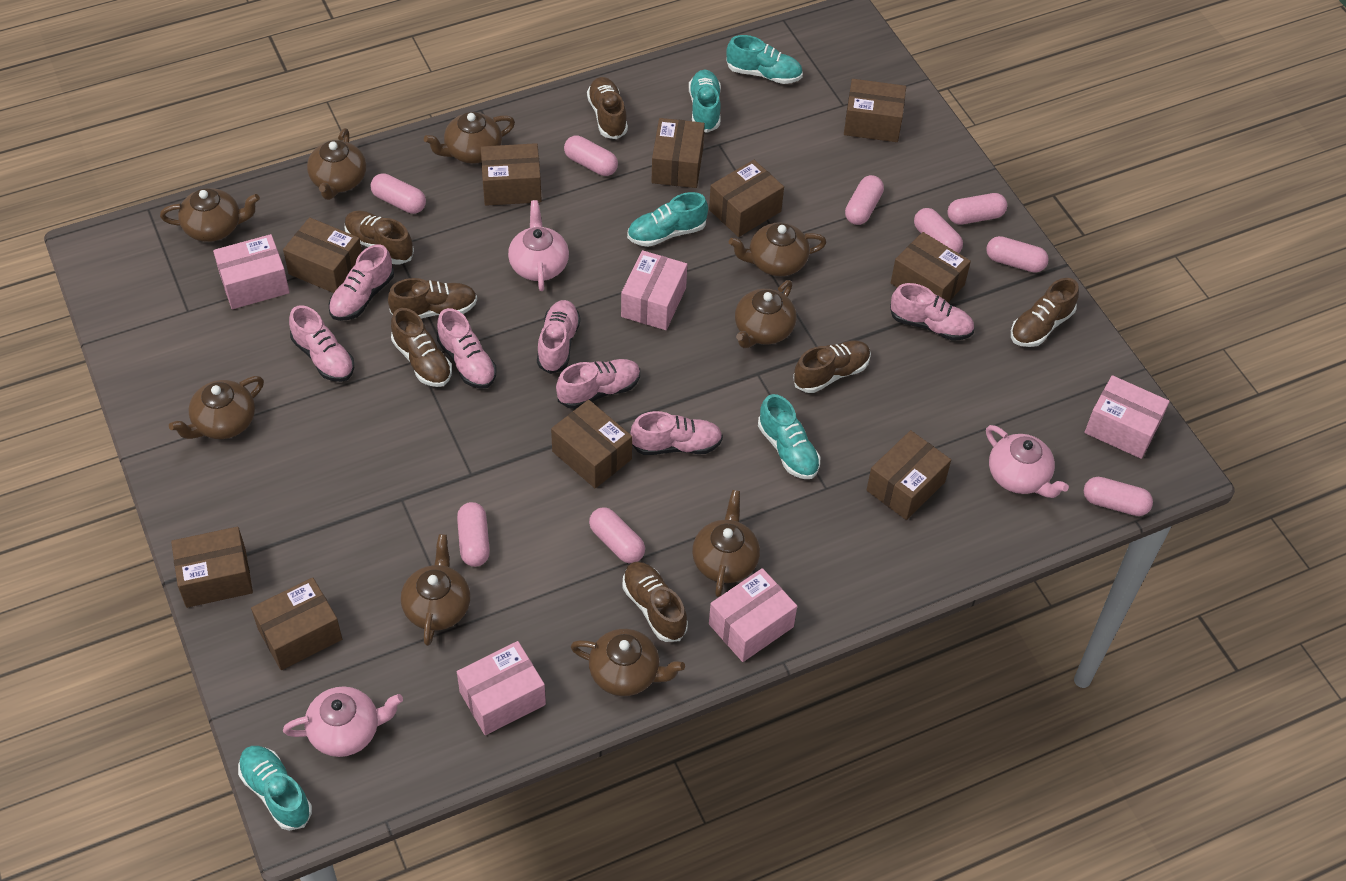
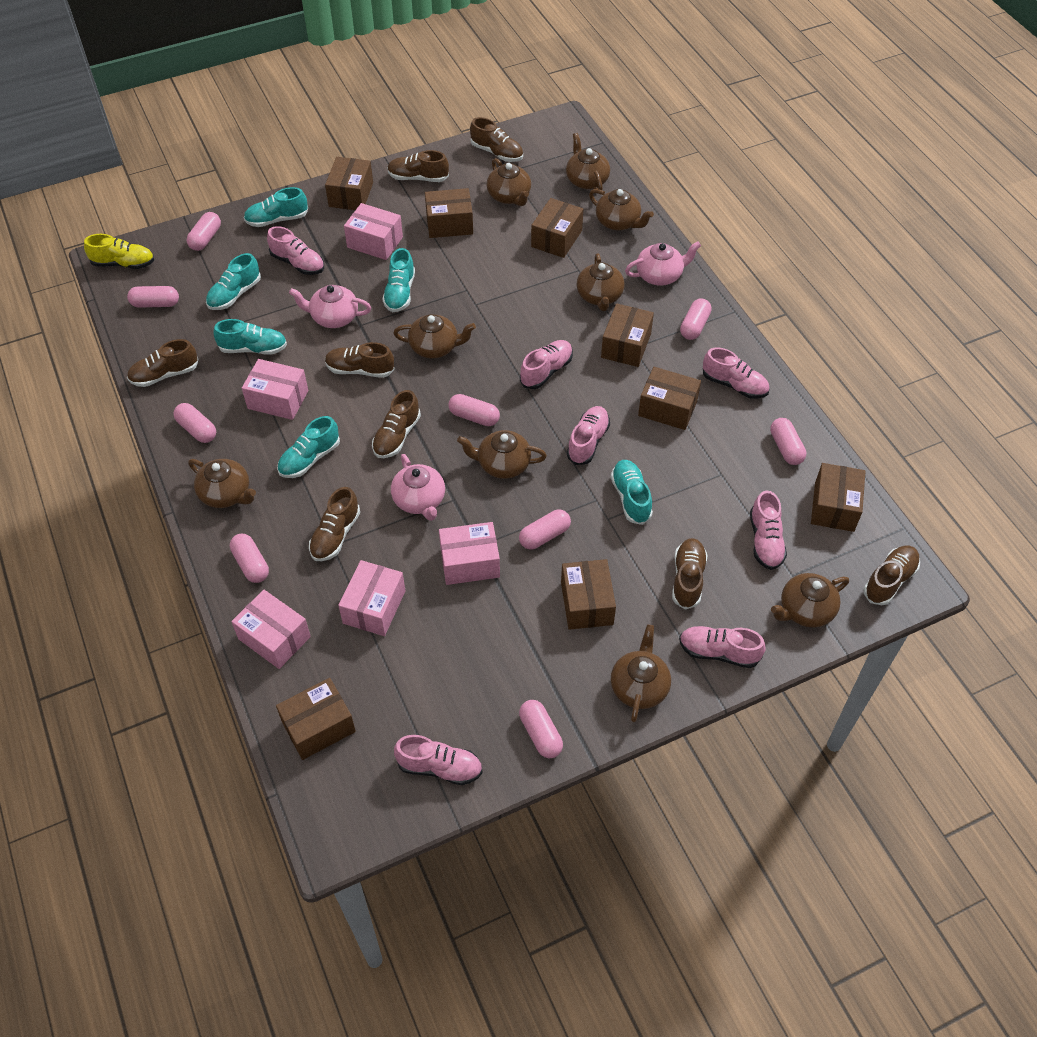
brown box: [171,527,253,608] [251,578,342,670] [283,217,362,293] [481,143,542,206] [551,400,632,489] [651,118,705,188] [709,160,784,237] [844,79,906,142] [867,430,951,520] [891,232,971,302] = 10 -> [276,678,356,760] [325,157,373,210] [425,188,473,238] [531,198,583,258] [561,559,616,630] [601,303,654,367] [638,367,701,430] [811,463,866,532] = 8
brown shoe: [345,210,414,265] [388,278,477,319] [391,308,452,387] [587,77,628,139] [622,562,688,642] [793,341,871,393] [1011,278,1079,347] = 7 -> [127,339,198,387] [309,487,360,561] [325,342,395,378] [372,390,421,458] [387,150,449,182] [470,117,523,162] [672,538,708,610] [864,546,920,605] = 8
turquoise shoe: [238,746,312,831] [627,192,708,247] [689,70,721,133] [726,35,803,84] [758,394,820,479] = 5 -> [206,253,261,310] [213,319,287,355] [244,187,308,227] [277,416,340,478] [382,248,415,312] [611,460,653,525] = 6
yellow shoe: none = 0 -> [84,234,154,269] = 1

